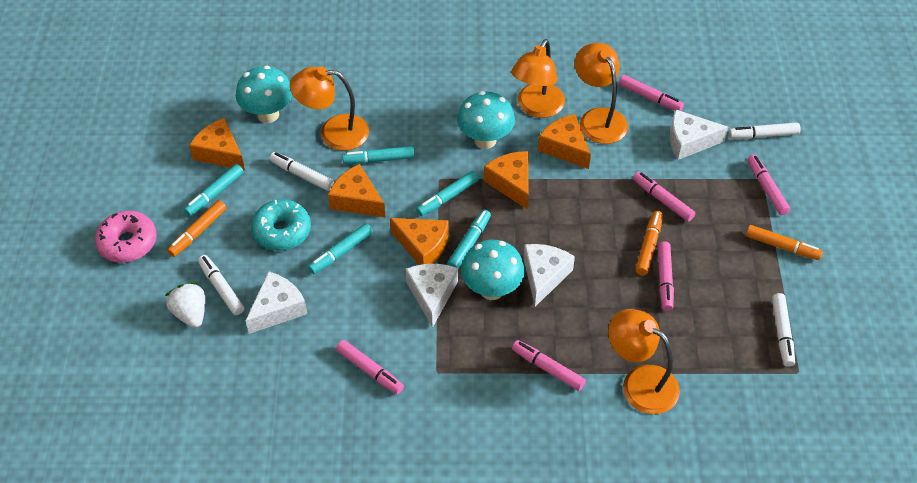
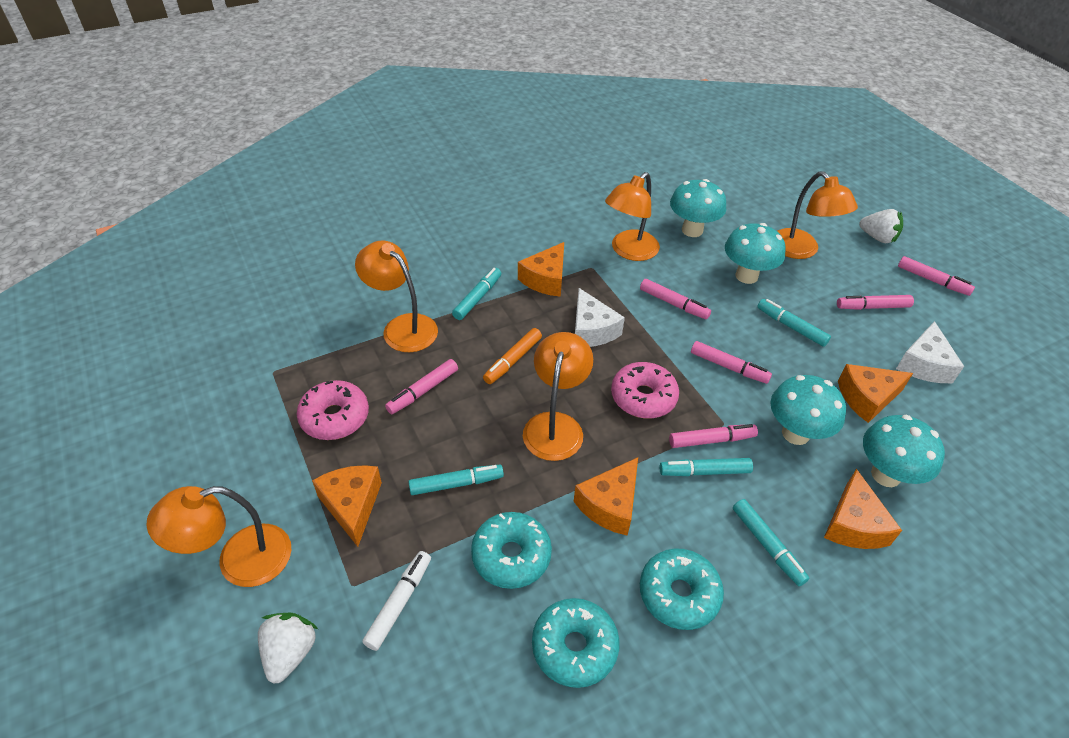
orange lamp: [290,66,369,151] [511,39,565,118] [575,43,628,144] [608,309,680,414] = 4 -> [146,486,291,587] [355,241,438,352] [523,332,593,461] [605,172,660,261] [777,172,858,259] = 5
orange marker: [167,200,226,257] [636,211,663,275] [746,225,823,260] = 3 -> [483,328,542,384] = 1
pink donut: [95,211,157,263] = 1 -> [297,380,369,440] [611,362,679,418] = 2
turquoise donut: [251,199,311,251] = 1 -> [471,512,552,589] [532,598,620,688] [640,548,724,630] = 3
turquoise mushroom: [236,66,292,123] [457,91,515,149] [461,240,525,300] = 3 -> [670,179,726,237] [725,223,786,284] [770,375,846,445] [863,415,945,487] = 4
white cheese: [246,271,307,334] [406,264,458,328] [523,244,575,307] [670,110,728,160] = 4 -> [575,288,625,347] [896,321,964,383] = 2
white marker: [198,255,244,315] [270,152,334,191] [729,122,801,139] [772,293,795,367] = 4 -> [362,551,431,651] = 1
white strawberry: [165,282,205,328] = 1 -> [258,612,318,683] [859,209,903,243] = 2

